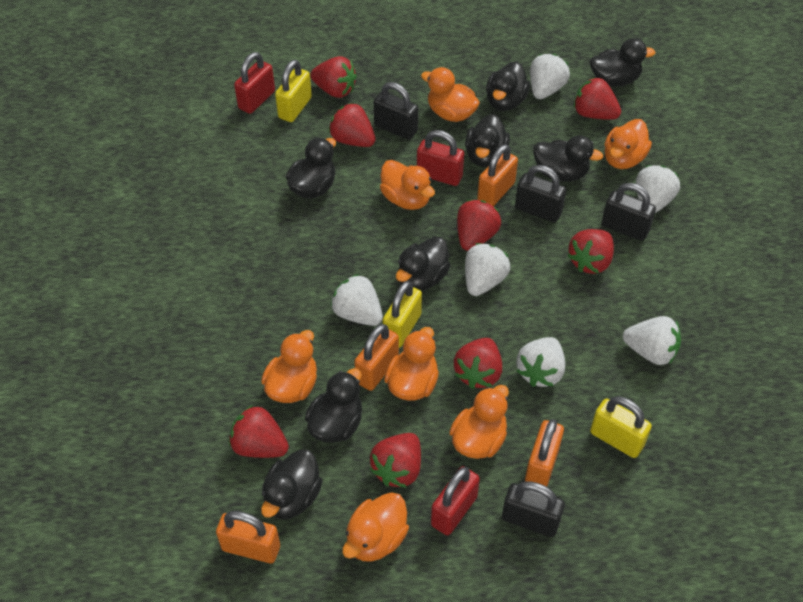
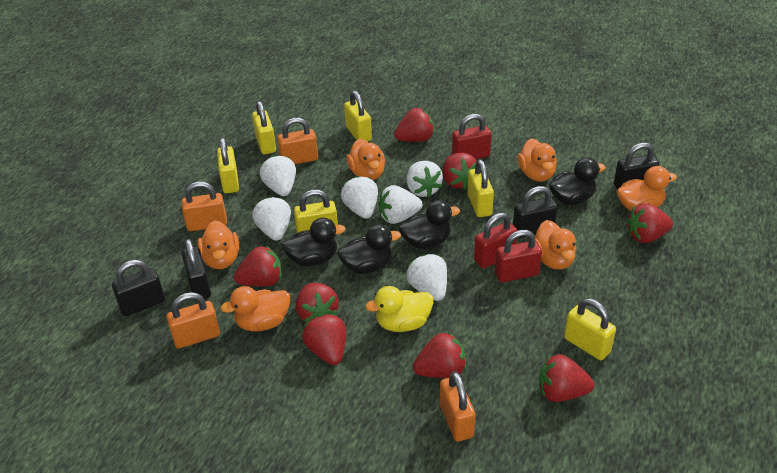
black duck: [261,449,323,520] [286,138,336,198] [305,368,362,443] [396,236,450,291] [465,114,510,167] [486,61,530,111] [533,135,603,182] [590,38,655,86] = 8 -> [282,218,346,267] [338,224,401,274] [399,200,460,249] [549,157,606,205] = 4
orange duck: [261,330,317,403] [342,492,409,562] [380,160,435,210] [384,327,439,401] [421,67,480,122] [449,385,509,459] [604,119,652,169] = 7 -> [197,220,239,269] [221,286,290,332] [347,139,385,180] [517,138,557,181] [535,220,577,270] [617,166,677,211] = 6
yellow duck: none = 0 -> [365,286,434,332] = 1
yellow padlock: [275,60,312,122] [383,281,422,348] [590,396,652,458] = 3 -> [217,138,239,194] [252,101,276,154] [294,190,338,233] [344,91,372,142] [467,159,494,217] [564,298,616,360] = 6

